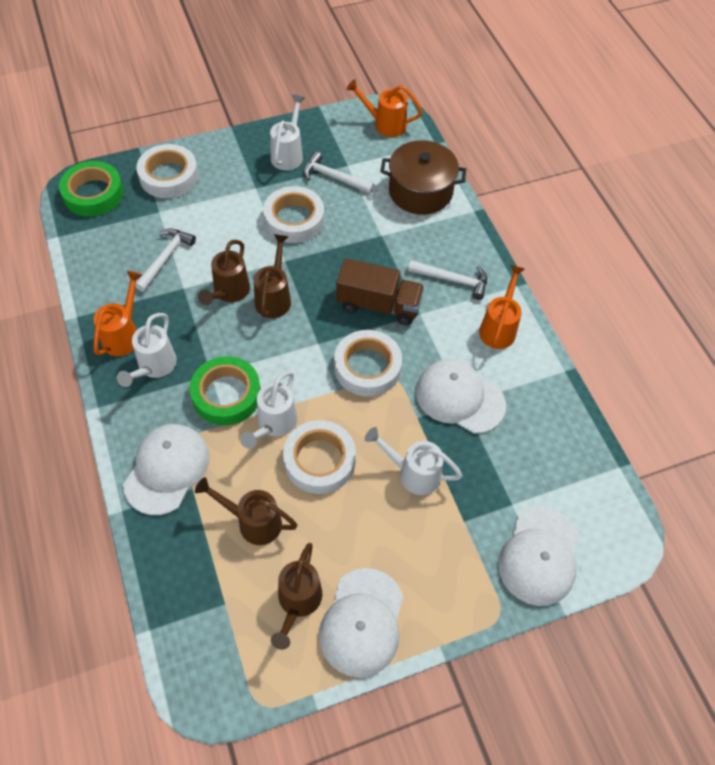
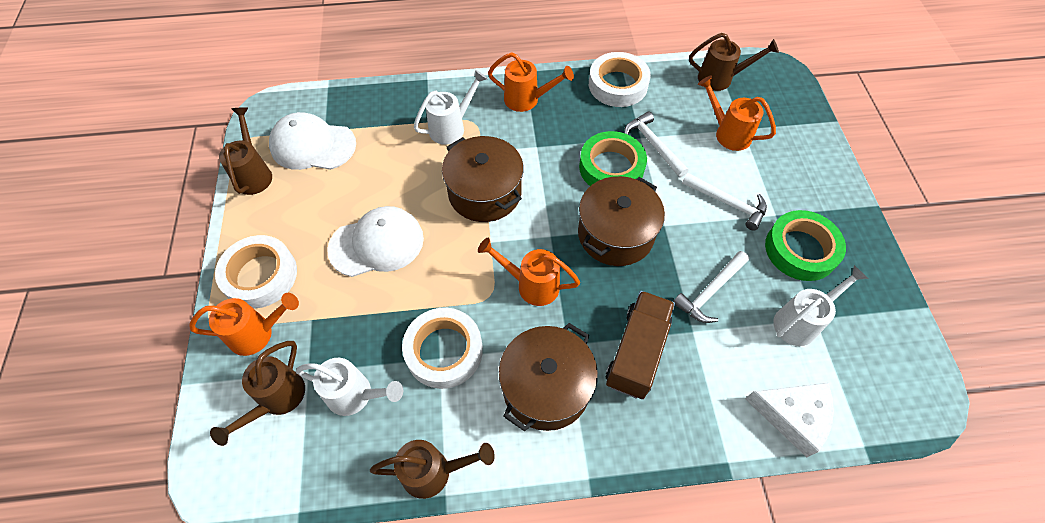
brown pot: [380,140,466,215] = 1 -> [442,136,524,222] [499,323,598,432] [578,176,665,266] = 3
orange watering can: [93,271,142,356] [346,79,423,137] [479,265,525,349] = 3 -> [189,293,299,356] [478,238,580,306] [488,52,574,112] [698,76,776,151] = 4
white cap: [123,424,210,515] [319,568,403,677] [416,359,506,434] [498,507,579,606] = 4 -> [269,112,356,170] [327,206,424,277] = 2
white cheese: none = 0 -> [745,383,834,457] = 1
white tape: [136,144,198,198] [263,186,324,243] [283,420,356,494] [334,330,402,397] = 4 -> [215,235,297,309] [402,308,483,389] [589,52,651,107] = 3
white watering can: [117,313,177,387] [240,371,297,449] [270,95,305,170] [365,427,463,495] = 4 -> [296,358,403,416] [414,70,487,145] [773,265,869,346] = 3

